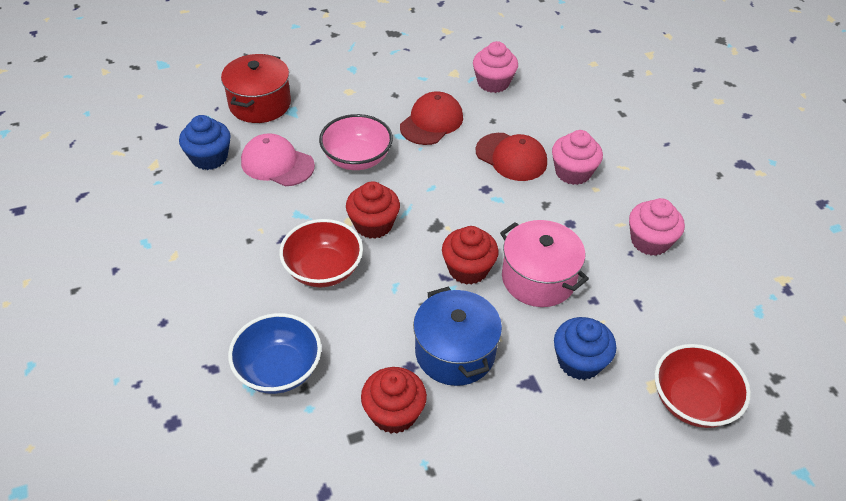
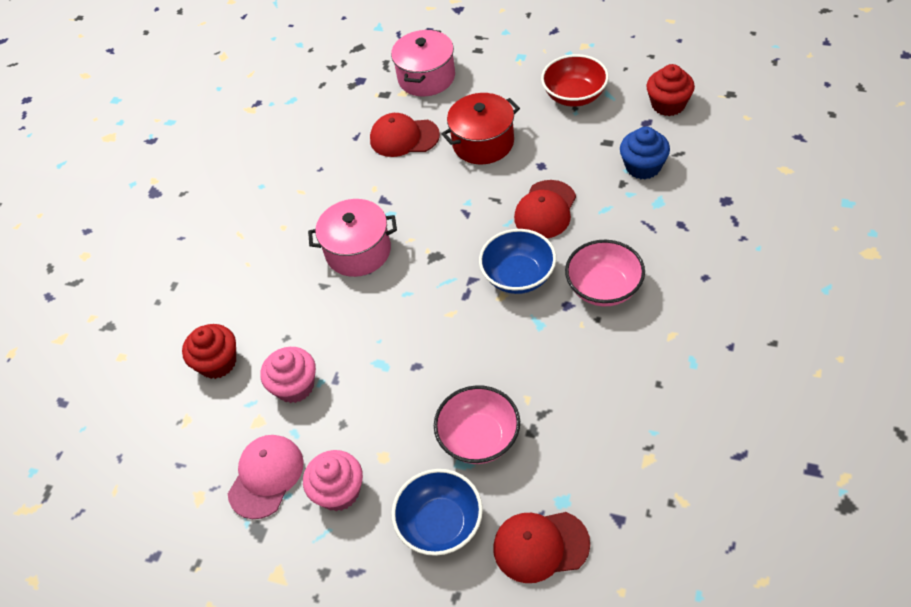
blue bowl: [228,313,322,394] = 1 -> [391,469,483,556] [479,229,556,294] = 2
blue cupcake: [179,115,231,170] [554,317,616,380] = 2 -> [620,127,670,180] = 1
blue pot: [413,287,502,386] = 1 -> none = 0
pink bowl: [319,114,393,170] = 1 -> [434,385,520,464] [565,240,645,306] = 2
pink cupcake: [473,41,518,93] [552,130,603,185] [629,198,685,256] = 3 -> [261,347,316,403] [303,450,363,511] = 2
pink pot: [500,220,589,307] = 1 -> [308,199,397,277] [391,29,455,96] = 2
red bowl: [279,219,363,287] [655,344,751,428] = 2 -> [541,54,609,107] = 1
red cap: [400,91,463,145] [476,133,547,181] = 2 -> [370,113,440,157] [493,512,590,583] [514,180,576,239] = 3
red cupcake: [346,181,400,239] [361,367,427,433] [442,226,499,285] = 3 -> [182,324,236,379] [646,64,695,116] = 2

